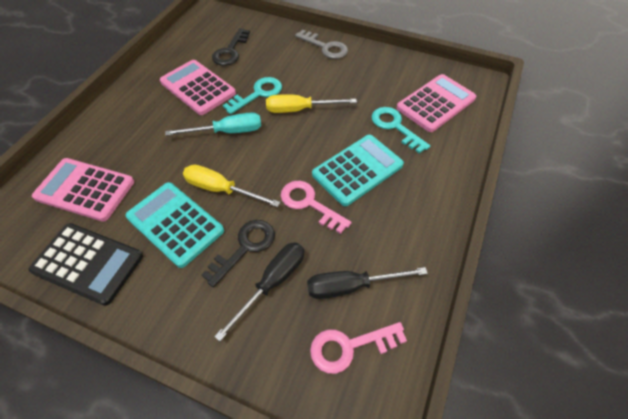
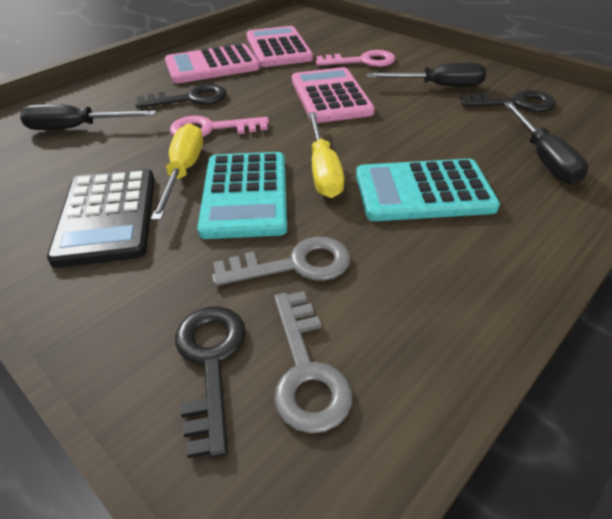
black key: [202,220,275,287] [212,28,250,66] = 2 -> [135,84,226,108] [175,307,246,458] [460,90,556,112] = 3
black screwdriver: [214,242,304,341] [307,267,428,299] = 2 -> [20,104,156,130] [366,63,486,87] [504,102,589,184] = 3
grey key: [295,30,348,59] = 1 -> [212,237,351,286] [274,291,352,433] = 2
turquoise key: [223,77,282,114] [372,107,430,153] = 2 -> none = 0
turquoise screwdriver: [165,112,261,136] = 1 -> none = 0

